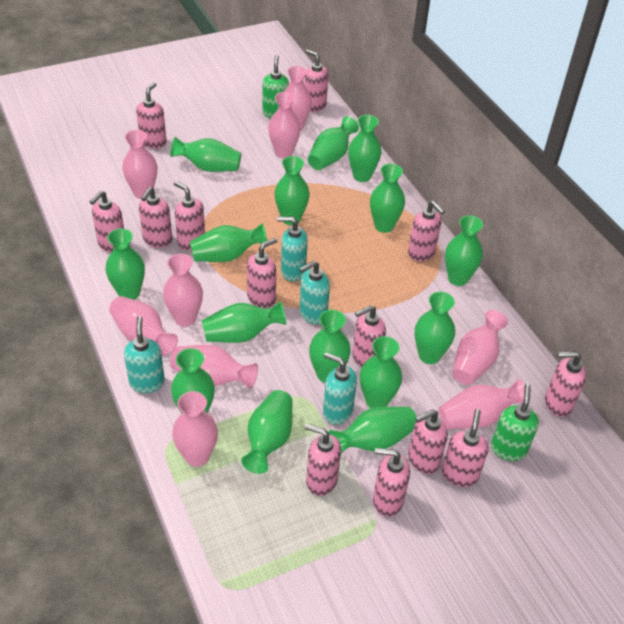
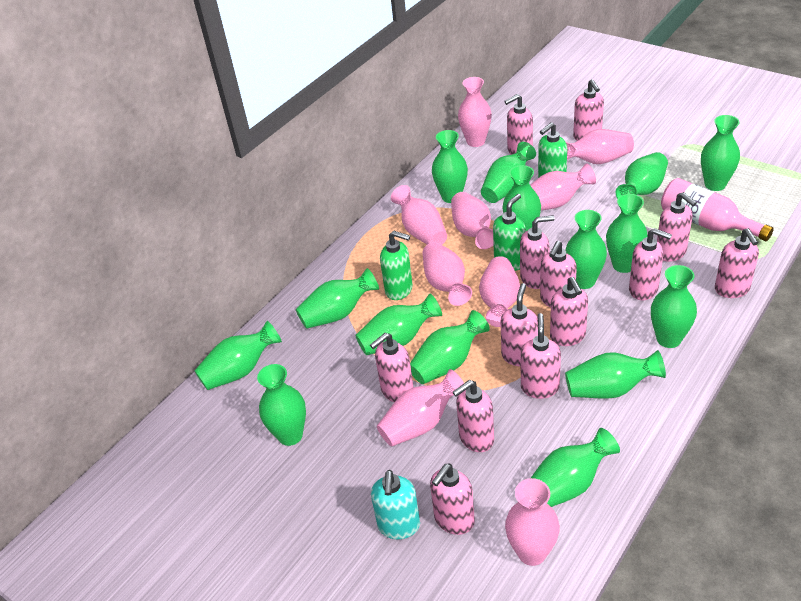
green soap dispenser: [262,55,289,118] [491,384,539,461] = 2 -> [380,231,413,300] [493,194,526,271] [538,122,567,178] = 3
pink bottle: none = 0 -> [661,178,774,241] = 1
turquoise soap dispenser: [124,316,165,393] [277,217,308,281] [299,261,330,324] [323,352,357,425] = 4 -> [371,470,420,539] = 1

